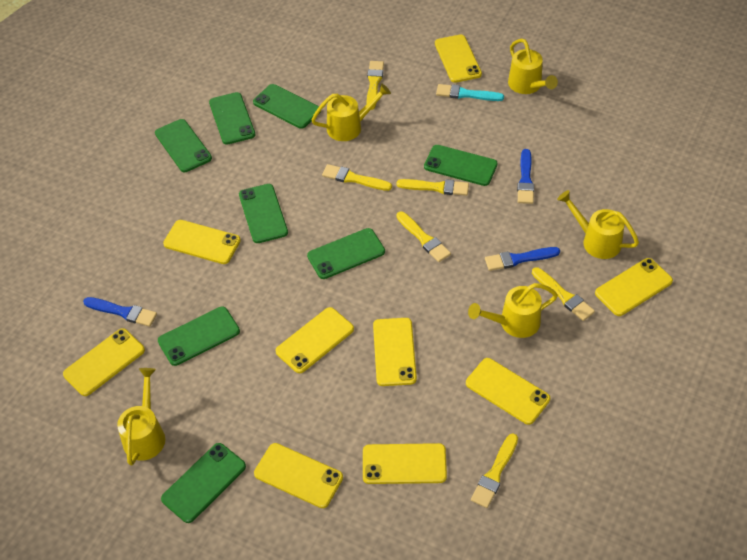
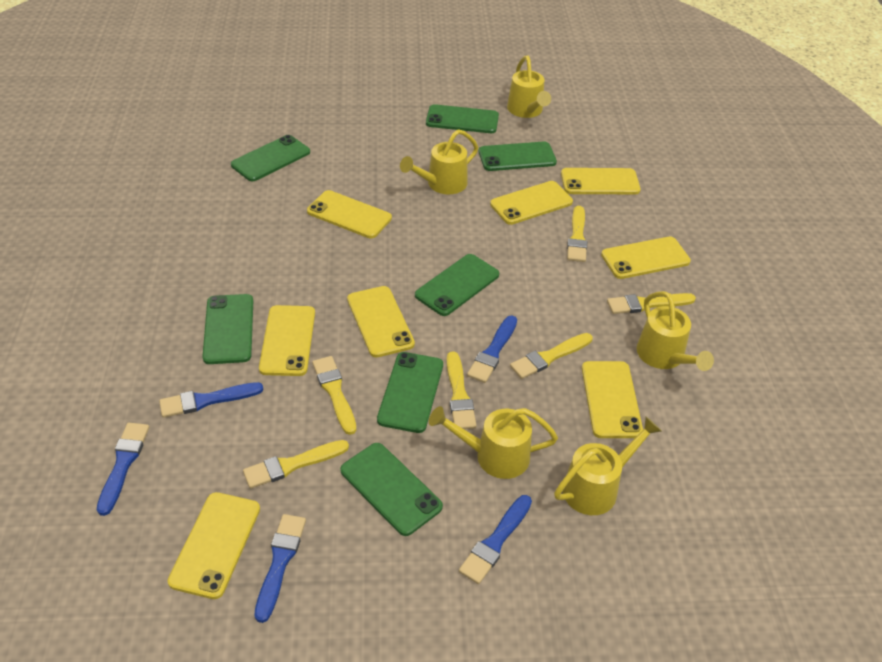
blue brush: [83,297,157,327] [485,247,560,271] [517,149,534,204] = 3 -> [97,423,149,516] [159,382,263,418] [254,514,306,623] [459,495,532,584] [467,315,517,383] = 5
green phone: [155,119,212,172] [158,306,240,366] [161,443,246,523] [209,92,255,144] [239,184,288,243] [253,84,321,129] [307,228,385,279] [424,145,498,186] = 8 -> [202,294,253,364] [231,135,310,181] [340,443,443,536] [377,352,443,433] [415,254,499,316] [426,104,499,133] [479,141,557,171] = 7
turquoise brush: [436,84,504,101] = 1 -> none = 0
yellow phone: [63,328,145,396] [163,220,241,264] [254,443,343,508] [276,307,354,373] [363,443,447,484] [373,318,417,386] [435,34,482,83] [466,358,550,425] [595,258,673,316] = 9 -> [168,492,260,599] [259,305,315,376] [307,190,392,238] [347,286,415,357] [490,181,573,225] [561,168,641,194] [582,361,643,438] [601,236,691,279] = 8

